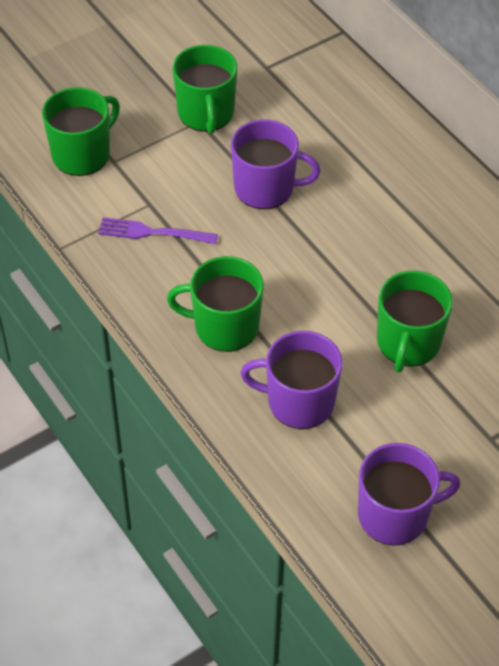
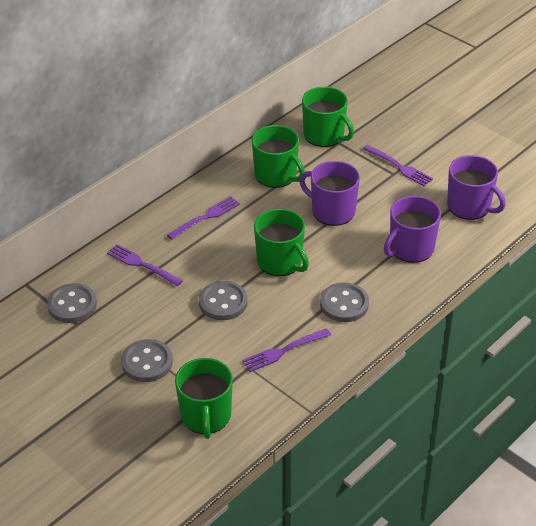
grey button: none = 0 -> [47,283,97,323] [121,339,173,382] [199,281,248,320] [320,282,369,322] = 4
purple fork: [98,217,218,244] = 1 -> [107,244,183,286] [167,196,240,240] [242,328,331,372] [363,145,433,186] = 4

